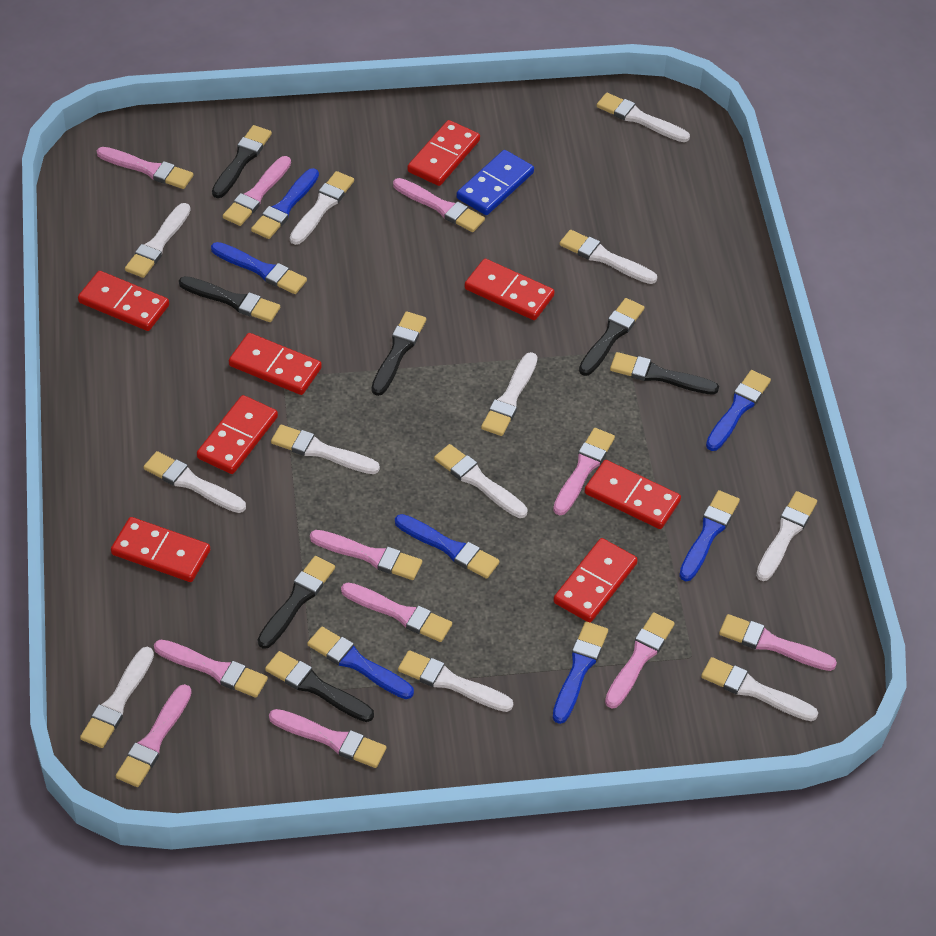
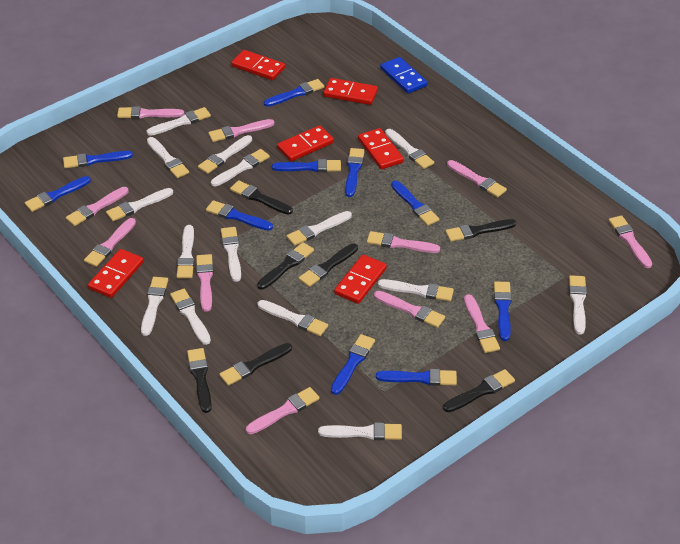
blue brush: [211,242,307,294] [251,168,319,239] [307,627,414,699] [395,514,500,579] [553,622,608,724] [679,490,740,581] [706,370,771,451] = 7 -> [25,176,91,212] [63,151,133,168] [206,200,273,231] [264,79,325,107] [272,159,341,172] [331,334,375,395] [345,148,365,197] [376,369,457,386] [391,181,440,226] [494,281,512,341] = 10
red domino: [78,271,169,331] [111,517,210,582] [197,395,278,474] [229,333,322,395] [407,120,480,186] [465,259,555,320] [553,538,638,623] [585,460,681,529] = 8 -> [88,249,144,298] [231,50,285,80] [277,125,334,161] [323,78,378,105] [334,255,387,304] [358,128,404,169] = 6
white brush: [80,647,154,748] [125,203,191,278] [144,451,246,513] [271,425,380,474] [290,171,354,245] [398,650,513,712] [434,444,528,518] [481,352,538,436] [559,230,657,284] [596,93,690,142] [701,657,818,721] [756,491,817,581] = 12 -> [106,188,173,221] [141,277,168,336] [146,107,211,136] [147,137,189,178] [170,289,211,345] [177,225,194,278] [198,135,252,174] [211,149,270,187] [221,227,241,282] [258,300,328,336] [287,211,352,246] [318,422,402,440] [378,279,454,301] [385,129,434,169] [569,275,587,335] = 15

